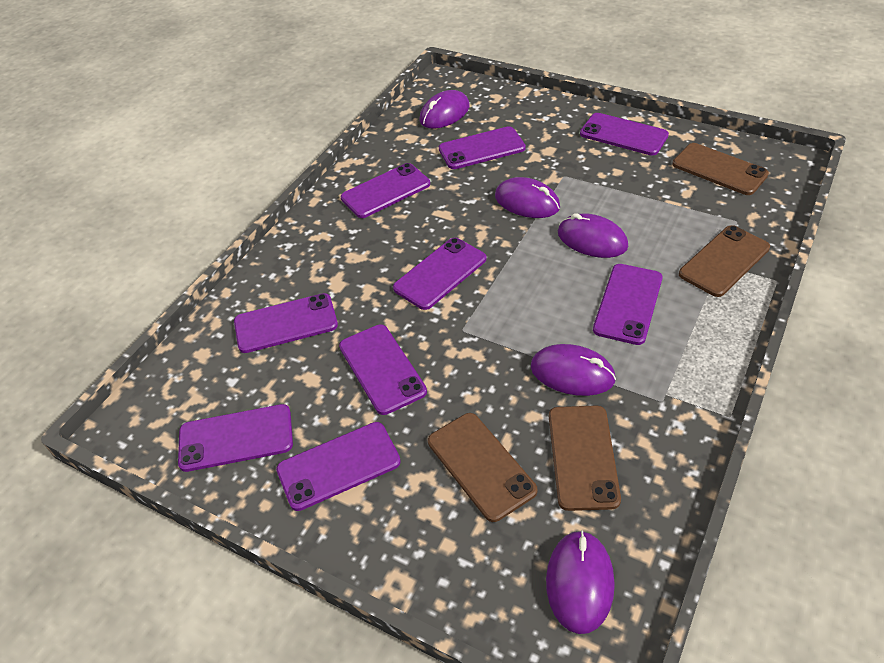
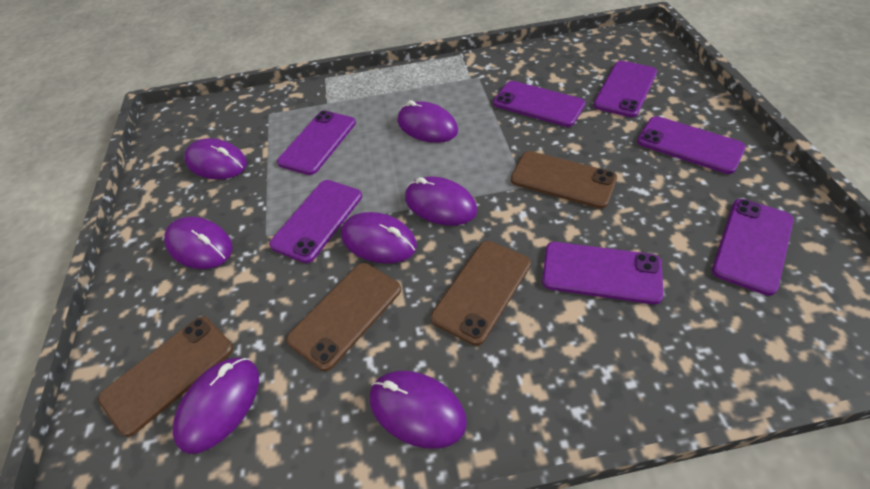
purple mouse: [419,90,470,129] [495,177,560,218] [531,344,616,396] [546,530,615,634] [558,213,628,258] = 5 -> [164,217,232,269] [173,357,259,454] [184,138,247,179] [341,212,417,264] [370,371,467,449] [397,100,458,143] [405,177,477,226] = 7
purple phone: [178,404,293,472] [234,293,338,353] [276,422,401,511] [339,324,427,415] [341,163,430,218] [393,238,486,310] [439,126,526,169] [580,113,669,155] [593,264,663,345] = 9 -> [269,180,362,263] [277,111,356,175] [493,81,586,127] [542,242,664,304] [594,61,657,118] [637,116,746,174] [712,199,794,296] = 7

